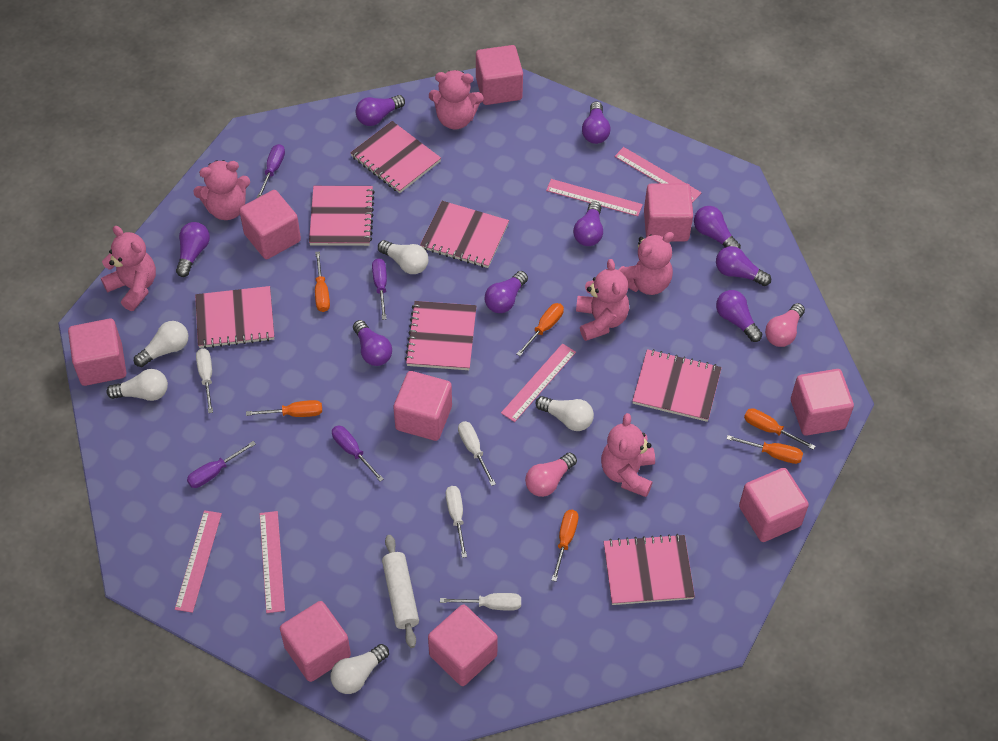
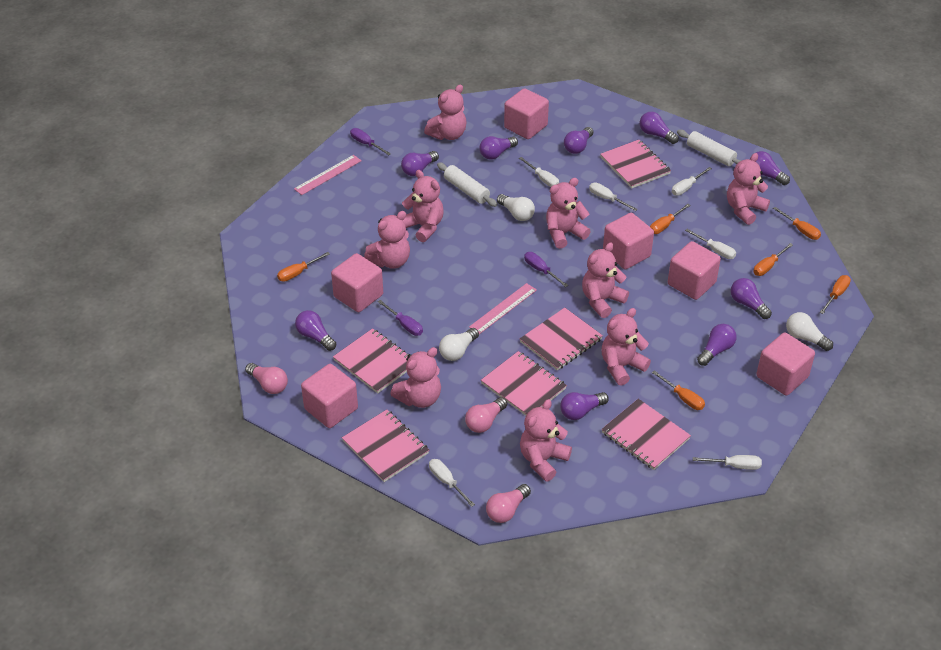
pink cube: [68,319,126,386] [239,190,301,259] [280,601,351,682] [393,371,452,441] [428,605,498,686] [476,45,523,105] [644,183,693,242] [739,468,809,542] [791,369,854,436] = 9 -> [301,364,358,428] [331,253,383,312] [504,88,549,139] [603,213,654,269] [668,241,721,300] [756,332,815,396] = 6
pink light bulb: [525,452,577,497] [765,303,805,347] = 2 -> [245,363,288,394] [465,397,507,433] [486,484,531,523] = 3
pink notebook: [195,286,274,349] [309,186,375,246] [350,121,441,193] [405,301,477,370] [420,201,509,268] [603,534,695,605] [632,349,722,422] = 7 -> [333,328,409,393] [342,410,429,482] [481,351,567,416] [520,308,603,370] [600,140,671,189] [601,399,691,470] = 6
pink ruler: [175,510,222,613] [260,511,285,613] [501,343,576,422] [546,179,643,216] [614,147,702,203] = 5 -> [294,155,362,195] [469,283,537,334] = 2
pink teddy bear: [101,226,156,311] [193,160,250,220] [429,70,484,130] [576,259,629,341] [601,413,655,497] [619,232,674,295] = 6 -> [364,211,410,269] [390,347,441,408] [402,170,444,242] [424,84,467,140] [520,399,572,482] [546,178,591,249] [582,243,629,318] [601,308,651,386] [727,153,770,225] = 9
purple screwdriver: [187,441,256,488] [257,144,285,198] [332,425,384,482] [372,258,387,320] = 4 -> [350,128,391,155] [378,300,423,336] [524,252,568,287] = 3
white light bulb: [107,369,168,401] [134,321,188,367] [331,644,389,694] [378,240,428,274] [536,396,594,431] = 5 -> [439,328,479,361] [497,194,535,221] [786,312,833,351] = 3
white rolling pin: [382,535,419,648] = 1 -> [437,162,497,207] [677,130,742,166] = 2
white screwdriver: [196,348,213,413] [440,593,521,611] [446,486,467,558] [458,421,496,486] = 4 -> [429,459,475,507] [519,157,559,187] [589,183,637,211] [672,167,712,196] [685,229,736,259] [693,455,762,470] = 6

